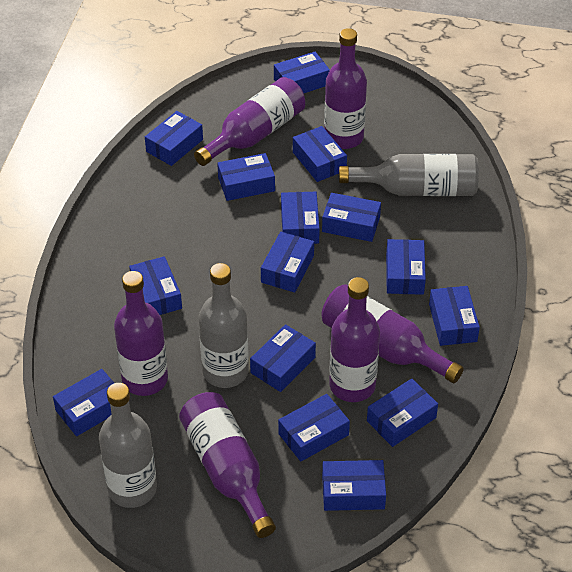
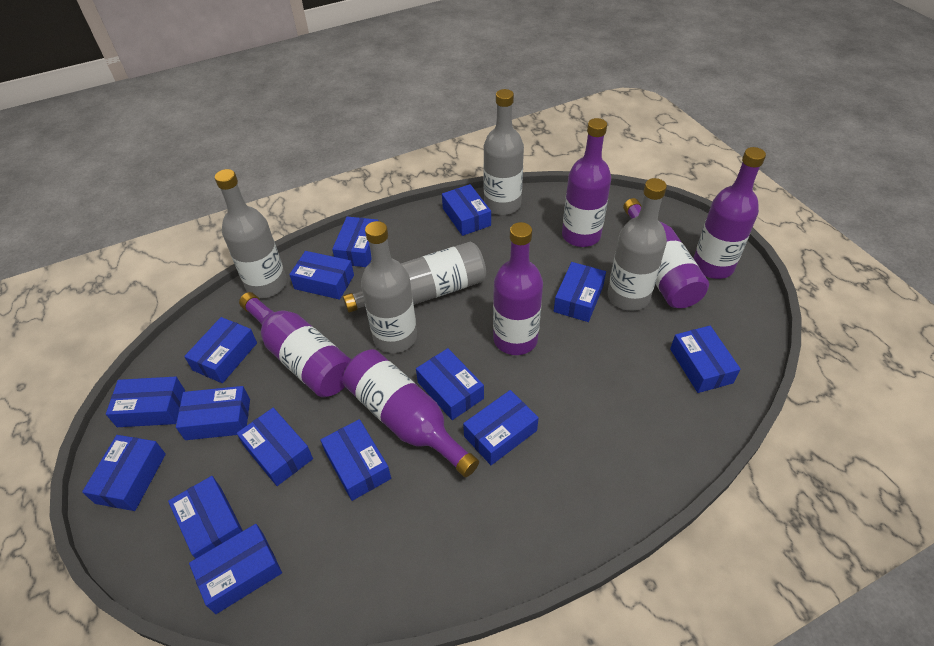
grey bottle: [99,383,157,508] [199,263,249,388] [339,154,479,196] = 3 -> [215,169,287,298] [343,242,486,313] [361,221,417,353] [483,89,524,215] [607,178,667,311] = 5

